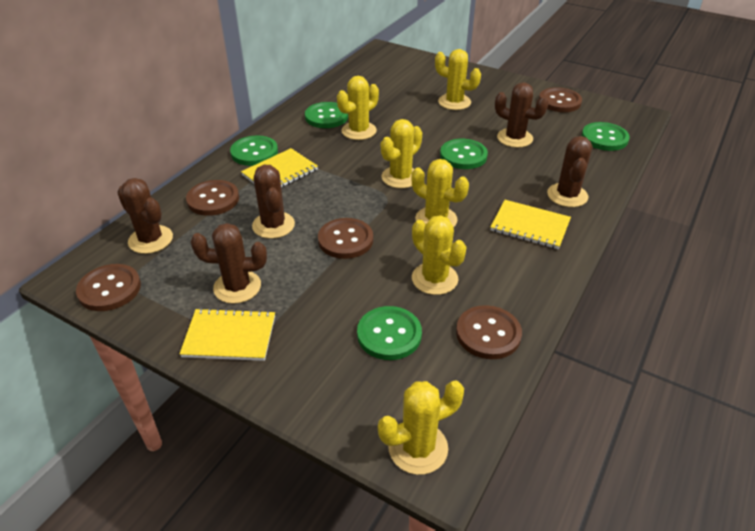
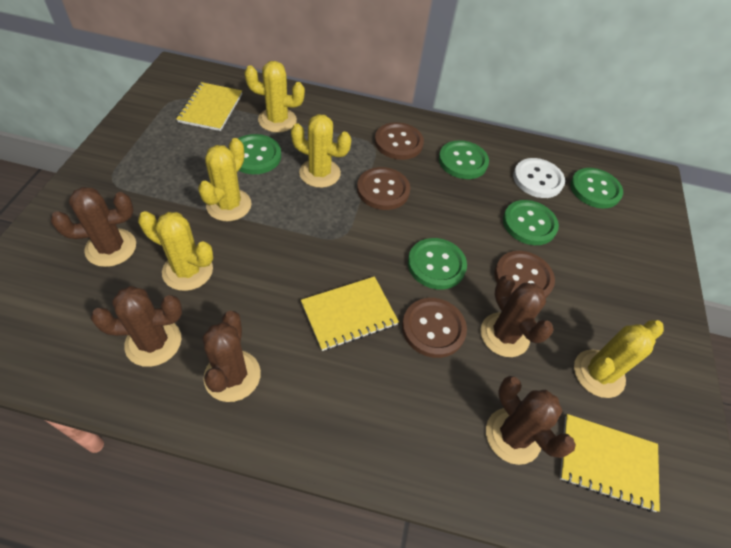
brown button: [76,264,141,311] [186,180,239,216] [318,218,373,259] [456,305,522,359] [539,87,582,112] = 5 -> [357,167,410,210] [375,122,424,160] [402,298,467,358] [494,251,555,298] = 4
white button: none = 0 -> [513,158,565,198] = 1
yellow cactus: [337,76,379,140] [378,381,464,475] [381,119,422,188] [411,159,469,227] [412,215,467,295] [435,49,481,110] = 6 -> [138,211,213,291] [198,138,252,221] [244,61,305,133] [291,114,351,188] [574,320,664,398] = 5

